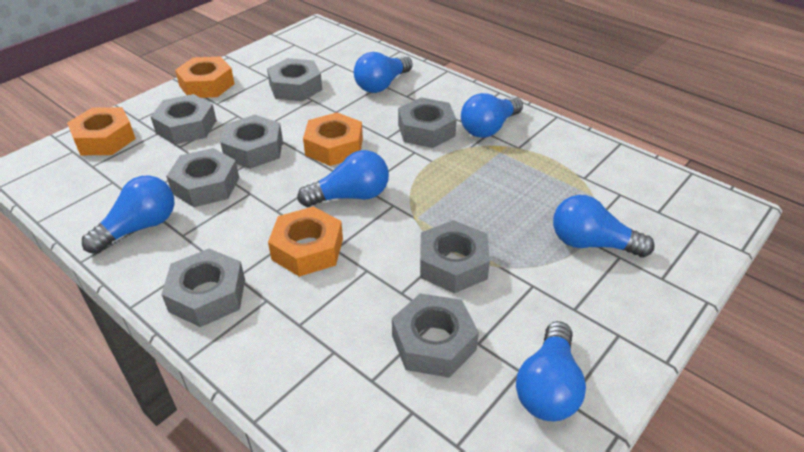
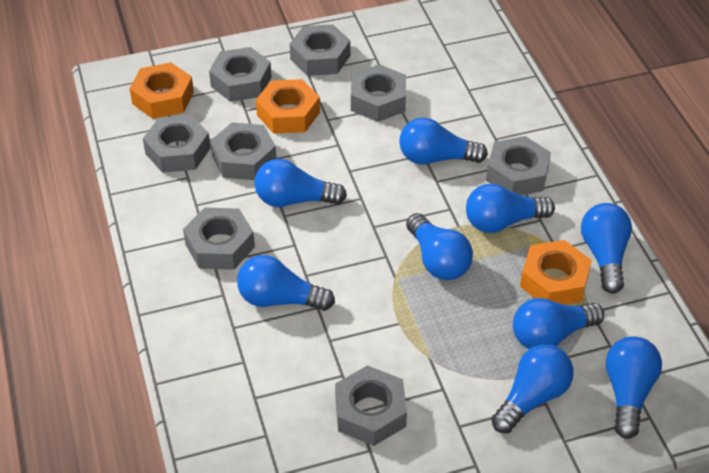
blue light bulb: [82,175,174,254] [297,150,389,207] [354,52,413,93] [461,93,523,138] [516,321,586,421] [553,195,655,257] = 6 -> [237,255,335,311] [254,159,347,207] [399,118,488,164] [406,213,473,280] [466,184,555,233] [491,344,574,433] [513,298,604,349] [581,203,632,293] [606,336,662,439] = 9
orange nut: [67,107,136,155] [175,57,235,98] [268,206,343,277] [303,112,363,166] = 4 -> [130,62,194,119] [256,79,320,134] [520,240,592,305] = 3

